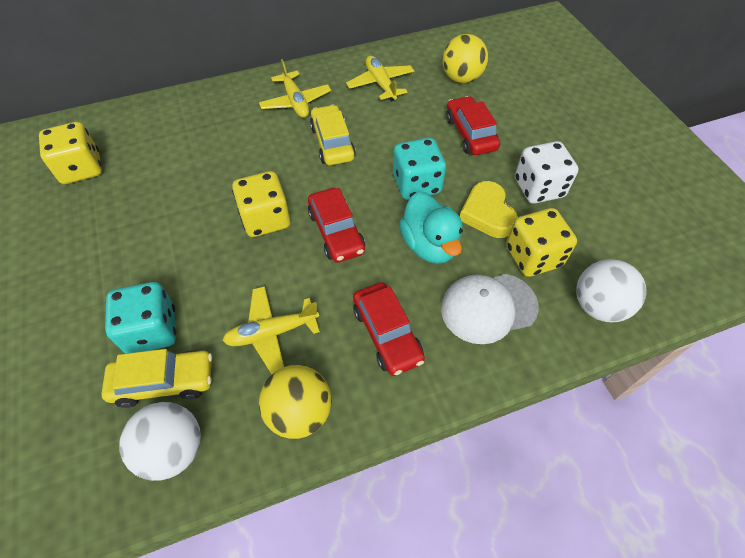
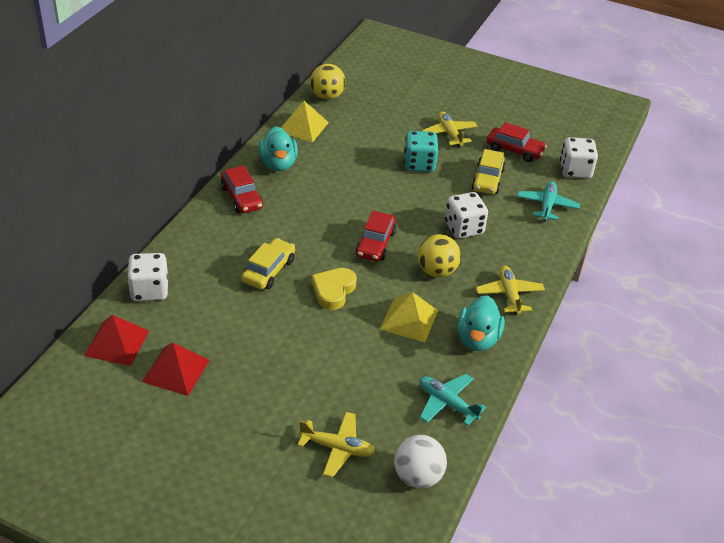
red pyramid: none = 0 -> [84,315,149,366] [142,343,210,396] = 2
turquoise dice: [105,282,176,354] [393,138,446,200] = 2 -> [404,131,438,172] = 1
turquoise duck: [399,191,463,264] = 1 -> [259,126,298,171] [457,295,505,351] = 2
turquoise plane: none = 0 -> [420,374,486,426] [517,181,580,222] = 2
white ball: [119,402,201,481] [577,259,646,322] = 2 -> [394,435,447,488] = 1
white cap: [441,274,539,344] = 1 -> none = 0
white dice: [515,141,578,204] = 1 -> [127,253,168,301] [445,192,488,239] [560,137,598,179] = 3
yellow dice: [39,122,102,184] [232,171,290,237] [506,208,577,277] = 3 -> none = 0
yellow pyramid: none = 0 -> [281,101,329,143] [380,292,438,342] = 2

